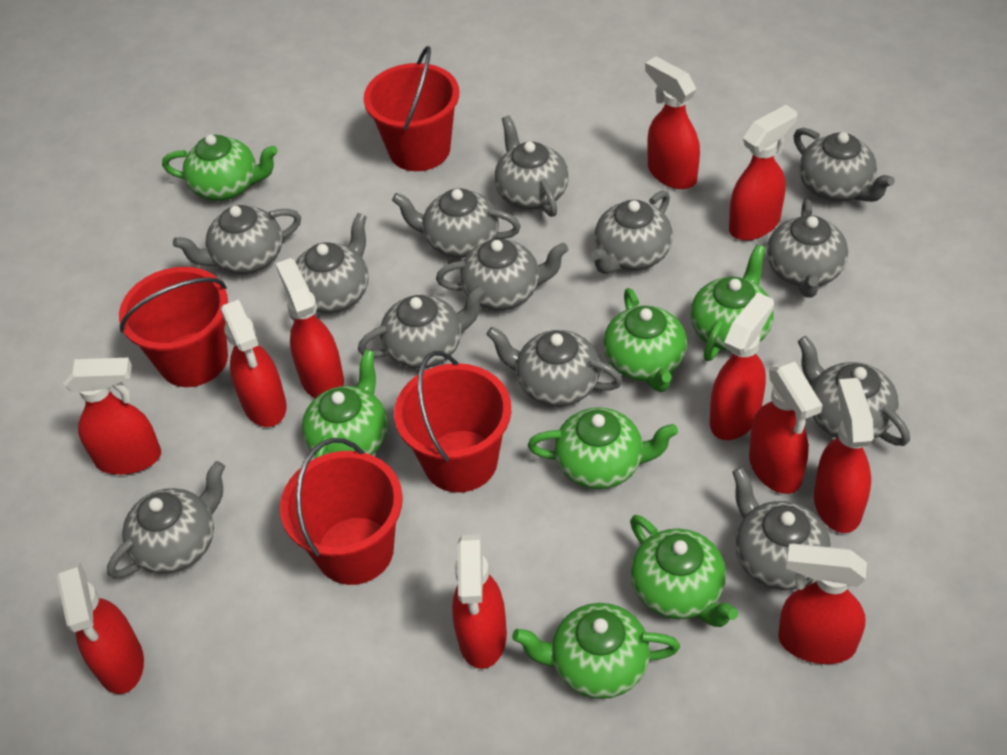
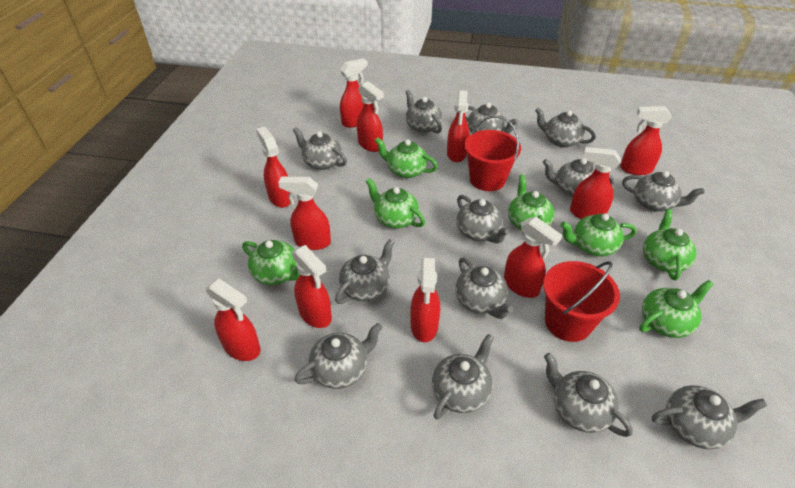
red bucket: [119,267,228,387] [280,438,403,585] [364,46,459,171] [394,351,511,493] = 4 -> [465,116,521,191] [543,261,620,342] = 2

